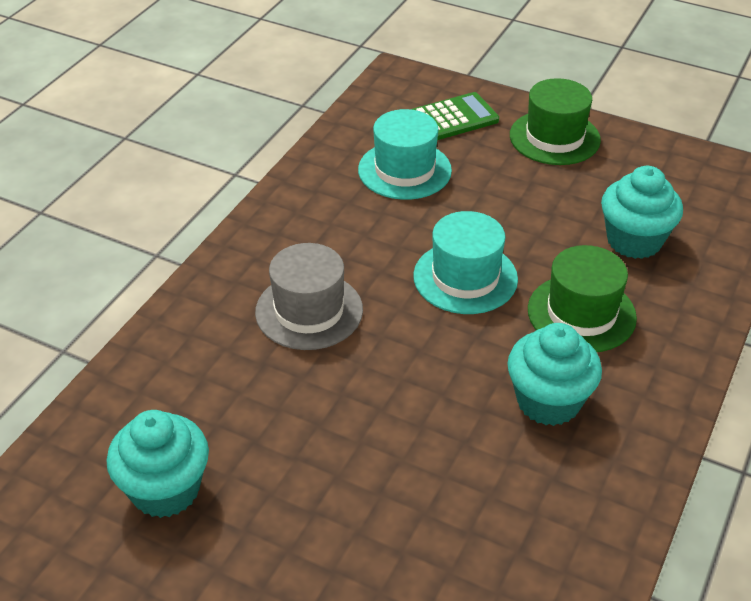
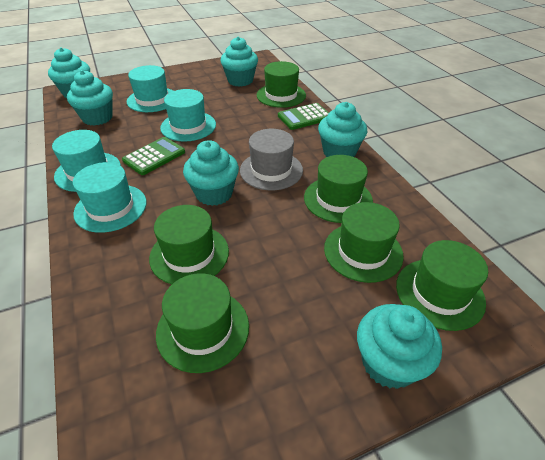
green calculator: [411,92,499,140] = 1 -> [122,137,185,175] [278,103,329,130] = 2
green hat: [510,78,601,165] [528,245,637,352] = 2 -> [149,205,229,284] [156,273,249,373] [257,61,306,108] [304,155,373,223] [324,202,404,283] [396,240,488,331] = 6
turquoise cupcake: [107,410,209,518] [507,323,602,426] [601,166,683,259] = 3 -> [48,47,90,98] [67,70,113,126] [183,140,239,206] [220,37,258,87] [318,102,368,157] [357,304,442,389] = 6
turquoise hat: [358,109,452,200] [413,211,518,314] = 2 -> [52,130,121,192] [73,162,147,233] [127,65,173,112] [160,89,216,142] = 4

